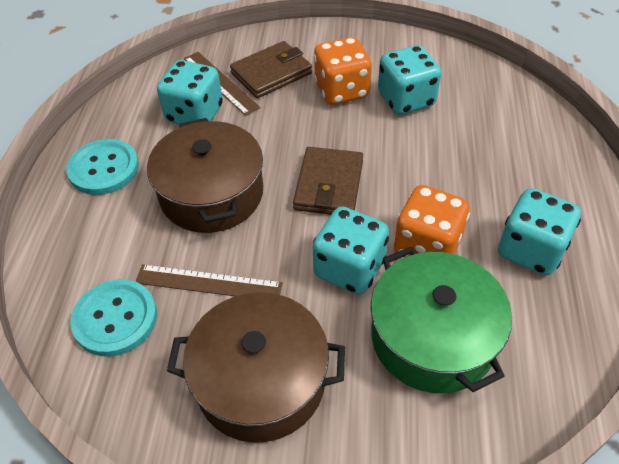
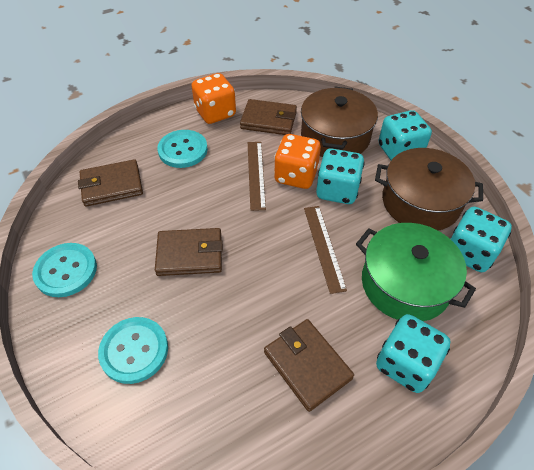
brown wallet: [230,41,312,98] [293,147,363,215] = 2 -> [78,159,143,207] [155,228,223,276] [240,99,297,135] [264,319,354,412] = 4
turquoise button: [67,139,139,195] [70,279,157,357] = 2 -> [32,243,97,297] [98,317,168,384] [157,130,208,168] = 3

